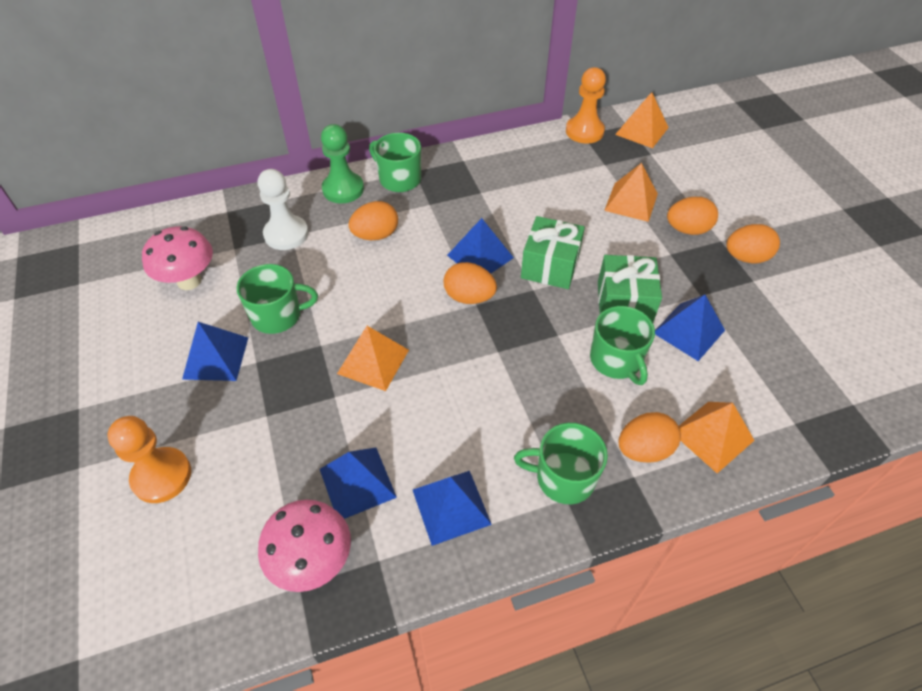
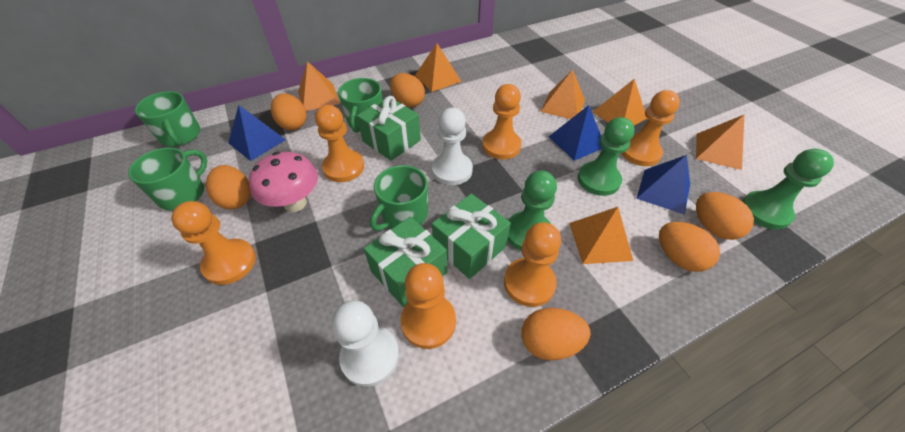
blue pyramid: [182,322,248,381] [320,448,397,519] [413,471,492,546] [447,218,514,274] [655,295,725,361] = 5 -> [228,105,286,161] [549,105,603,161] [636,155,690,215] = 3
green gift: [521,216,585,289] [598,255,662,323] = 2 -> [357,96,421,161] [364,217,447,307] [432,194,511,279] = 3
green pawn: [321,124,364,203] = 1 -> [508,170,557,251] [578,117,635,196] [742,149,834,230] = 3
orange egg: [348,201,398,240] [444,262,497,304] [618,412,681,463] [667,197,718,235] [726,224,780,263] = 5 -> [206,165,251,209] [271,93,307,130] [390,73,425,107] [521,308,591,361] [659,222,720,272] [696,192,754,240] = 6
orange pawn: [107,416,191,503] [566,67,606,144] = 2 -> [171,201,256,285] [315,105,364,182] [401,263,456,349] [482,84,522,160] [504,222,561,307] [621,90,680,166] = 6
orange pyramid: [337,326,409,391] [604,163,658,222] [615,92,669,148] [679,402,755,473] = 4 -> [298,61,340,111] [415,43,461,92] [540,69,585,119] [569,207,633,264] [593,78,647,125] [696,115,744,170] = 6
pink mushroom: [142,226,213,290] [258,499,351,592] = 2 -> [249,152,318,212] = 1
white pawn: [258,169,308,250] = 1 -> [332,300,399,387] [432,108,473,185] = 2

